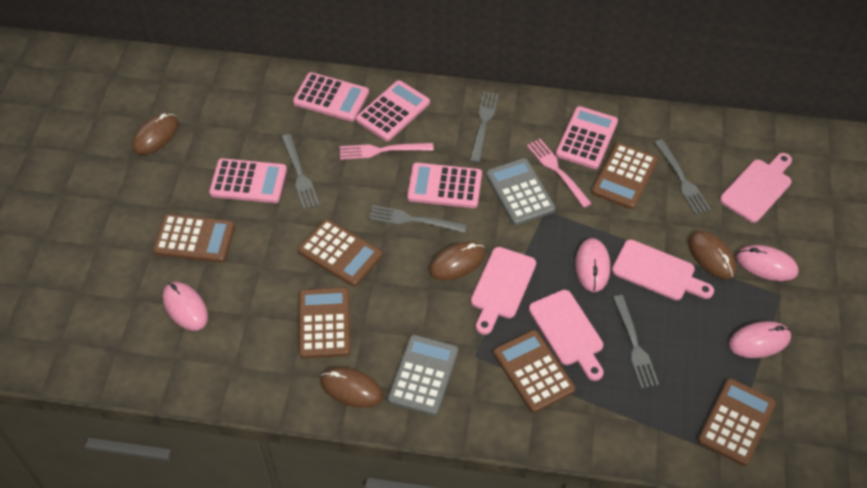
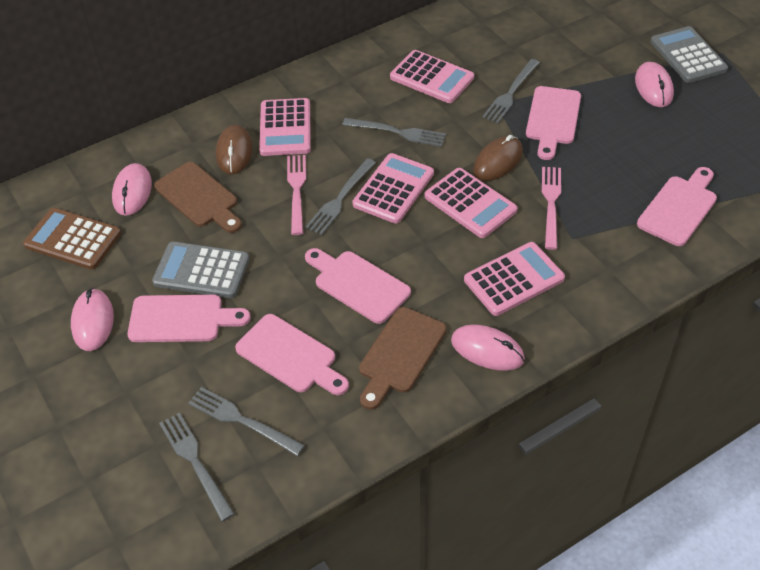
brown calculator: [153,214,235,263] [298,219,382,286] [299,287,351,358] [493,330,576,413] [592,143,658,209] [698,378,776,466] = 6 -> [23,208,121,270] = 1
brown cutting board: none = 0 -> [154,162,242,233] [359,307,446,410] = 2
brown mouse: [132,113,179,155] [320,367,383,408] [429,241,485,281] [688,230,736,279] = 4 -> [216,125,253,174] [473,135,523,181] = 2
pink cutting board: [471,247,536,335] [529,290,604,381] [612,240,714,300] [720,153,792,223] = 4 -> [127,295,251,342] [235,314,349,395] [305,248,411,324] [526,86,581,160] [637,167,717,246] = 5

